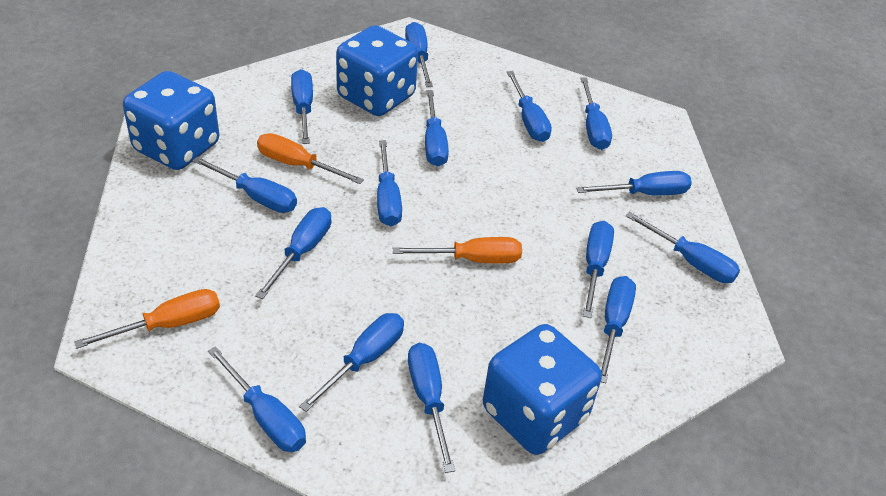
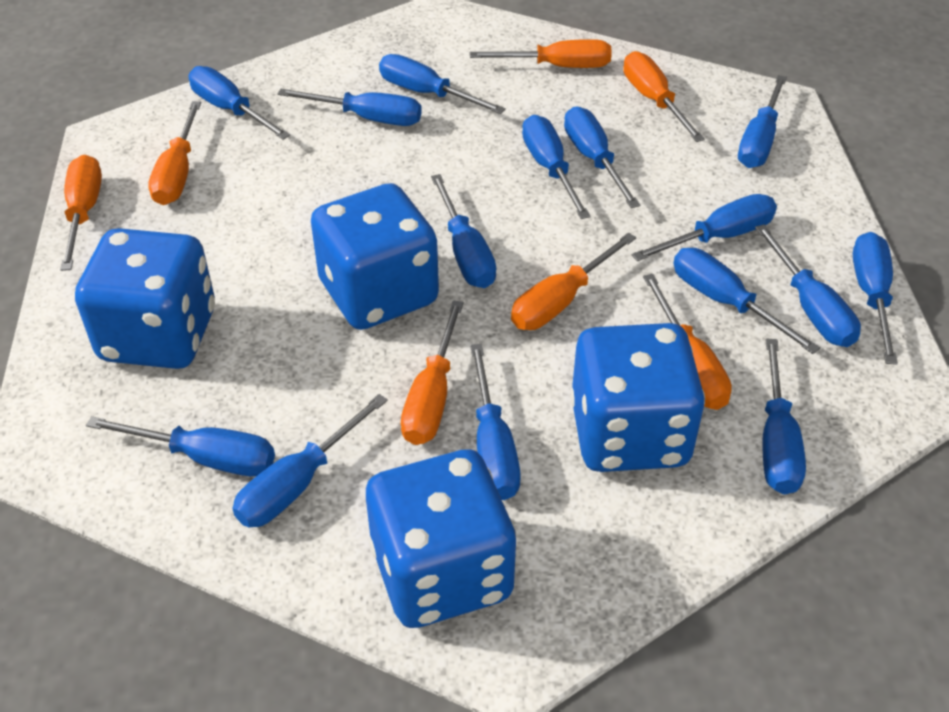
blue dice: [123,71,219,170] [336,25,418,116] [483,324,602,455] = 3 -> [75,228,215,369] [311,183,439,330] [366,449,516,628] [570,323,705,472] = 4
orange screwdriver: [74,289,220,349] [257,133,364,184] [393,237,522,264] = 3 -> [60,155,102,271] [148,101,201,205] [401,300,464,445] [470,39,612,68] [511,233,636,330] [623,51,705,142] [643,274,732,410] = 7

